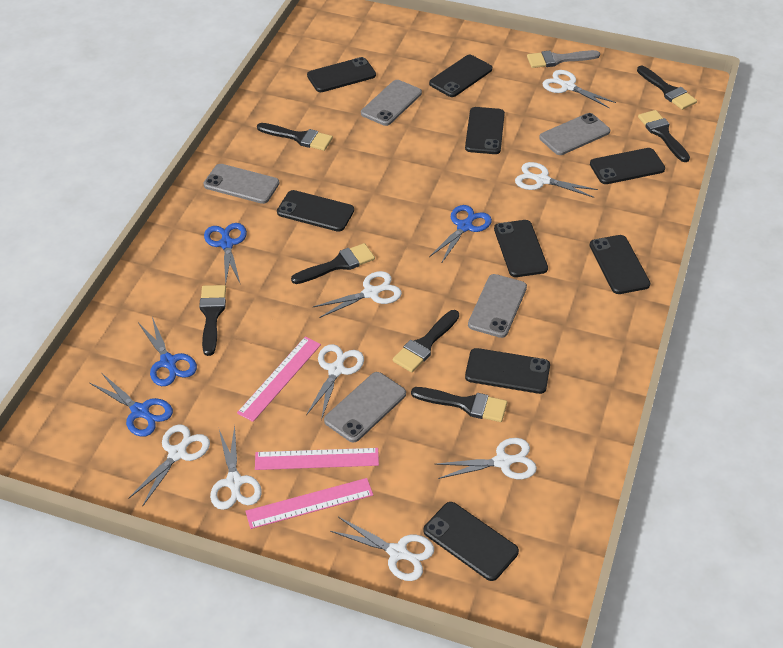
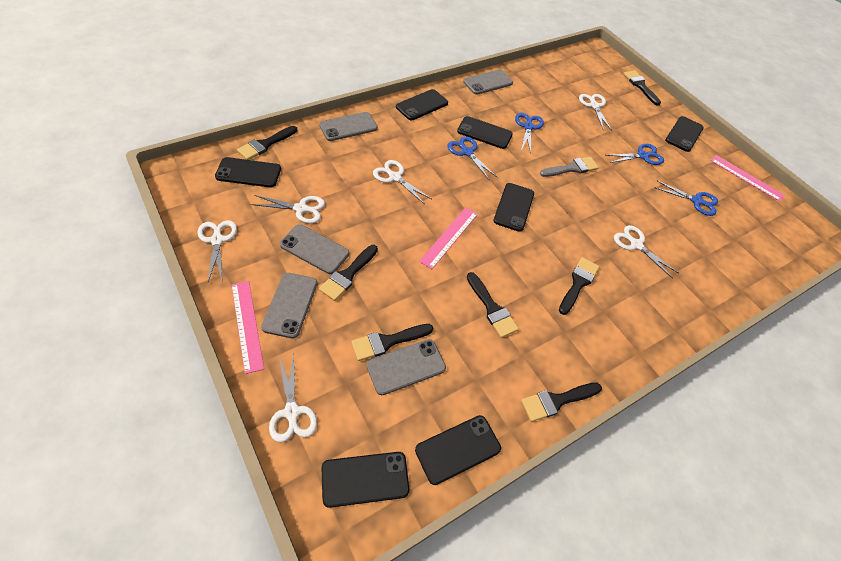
black phone: [277,190,354,232] [307,57,376,92] [423,502,519,581] [429,55,492,97] [465,107,505,154] [465,348,550,394] [494,220,548,277] [589,235,650,294] [590,148,665,184] = 9 -> [215,157,281,187] [322,452,409,508] [396,89,448,120] [415,415,501,485] [457,116,513,149] [493,183,534,232] [665,116,704,152] = 7
white scissors: [128,424,210,507] [210,426,262,510] [306,344,364,420] [313,271,402,318] [330,517,434,581] [434,438,537,479] [515,162,598,198] [543,70,616,108] = 8 -> [197,220,237,282] [251,195,325,224] [269,353,317,442] [373,160,432,204] [579,94,612,131] [614,225,678,279] = 6

